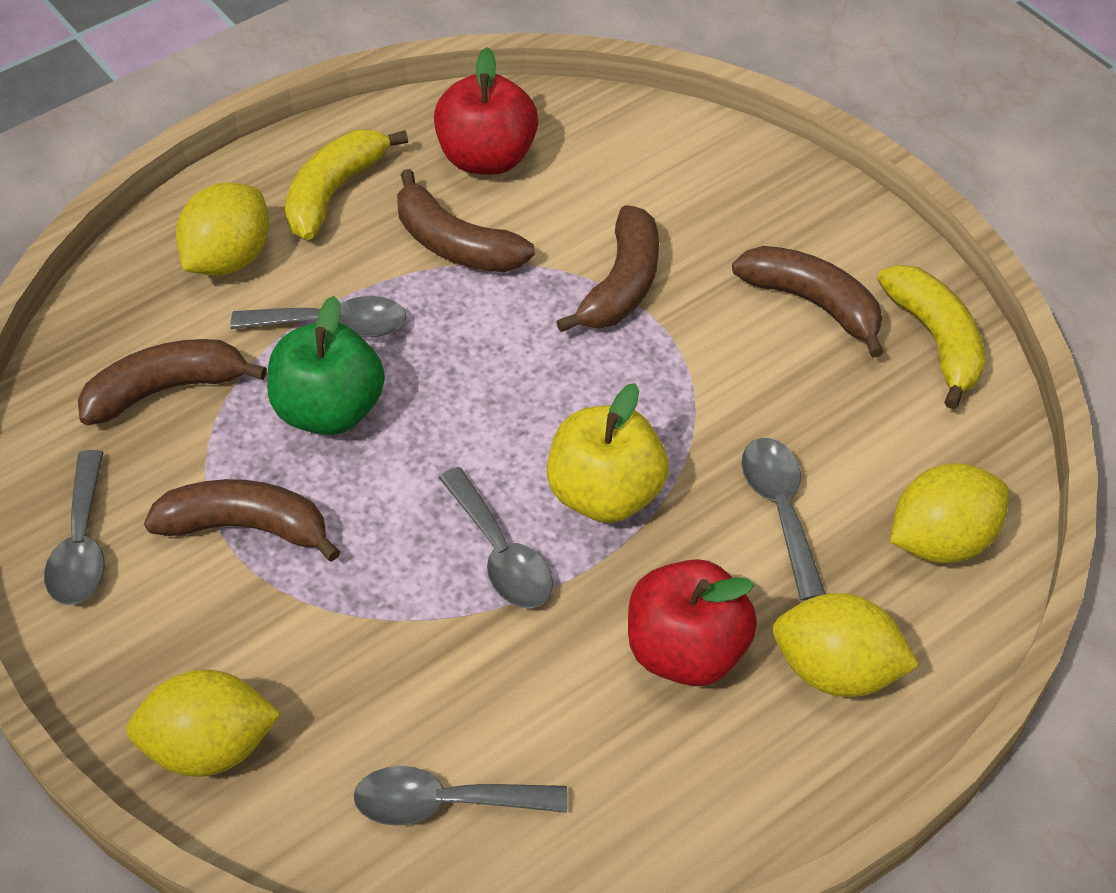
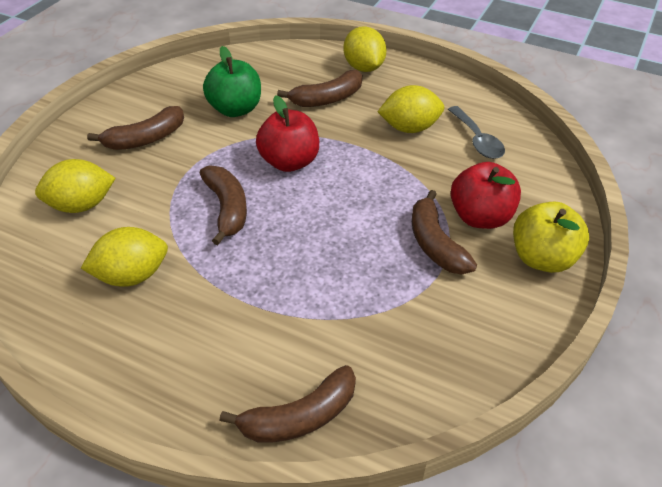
grey spoon: [44,450,105,605] [230,296,406,337] [354,766,568,826] [439,467,553,608] [741,438,826,600] = 5 -> [448,106,505,159] = 1
yellow banana: [285,129,408,240] [877,265,985,409] = 2 -> none = 0

